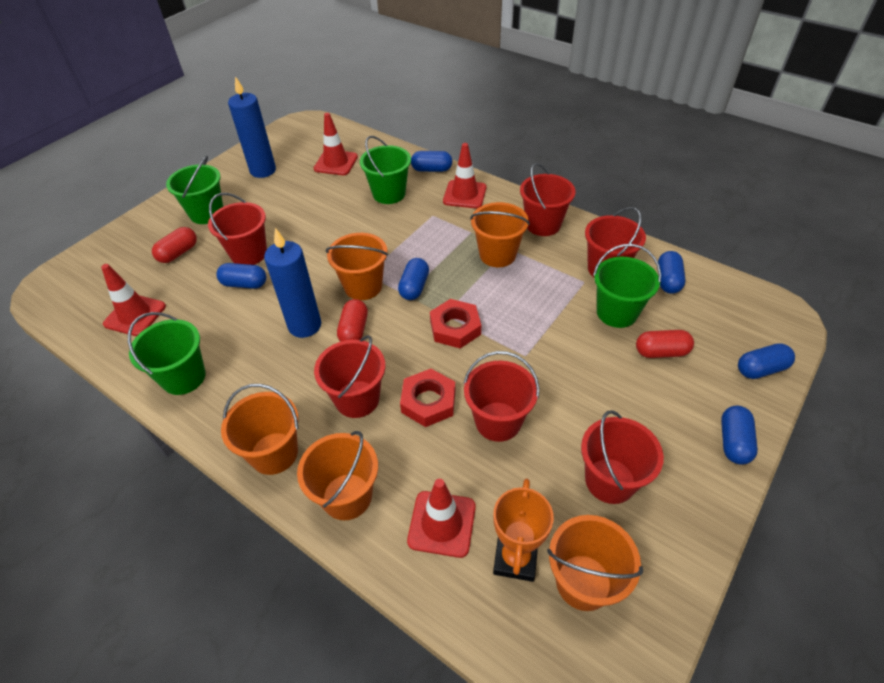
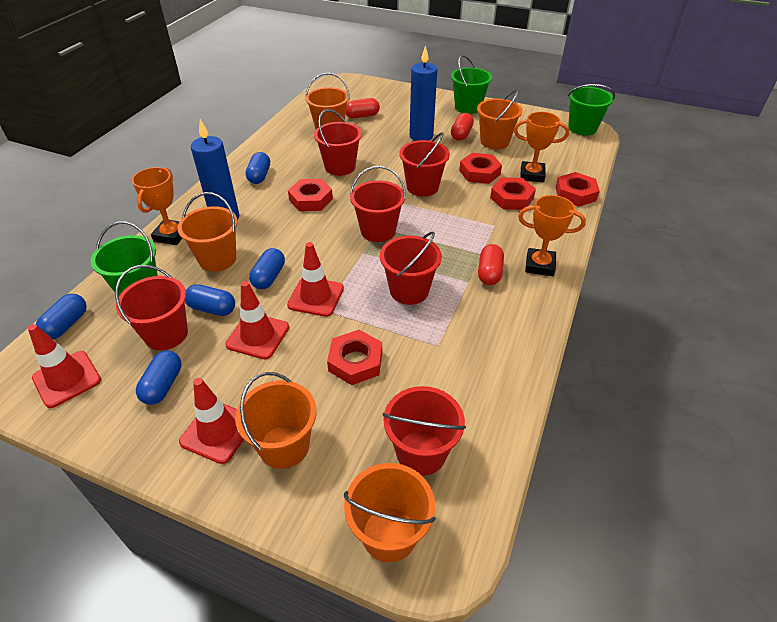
blue capsule: [217,263,266,289] [398,258,429,300] [411,151,452,172] [658,251,686,294] [721,406,758,465] [738,343,795,379] = 6 -> [36,294,87,339] [136,351,182,405] [185,284,235,316] [245,152,270,184] [249,248,285,289] = 5
green bucket: [128,312,206,395] [166,156,223,224] [360,136,411,204] [593,244,661,328] = 4 -> [90,221,158,297] [451,55,492,114] [568,84,615,136] = 3
orange trophy: [493,478,554,582] = 1 -> [132,167,182,245] [514,112,569,182] [518,195,586,276] = 3
red nut: [400,369,455,427] [430,299,481,349] = 2 -> [288,179,333,211] [327,330,382,385] [459,153,502,184] [490,177,536,210] [556,172,600,207] = 5

